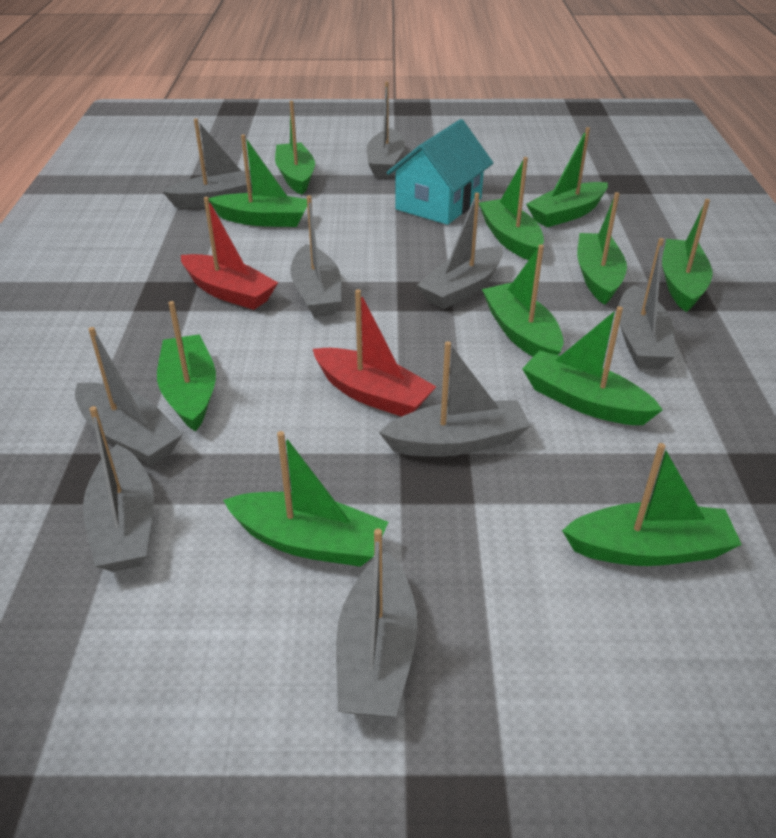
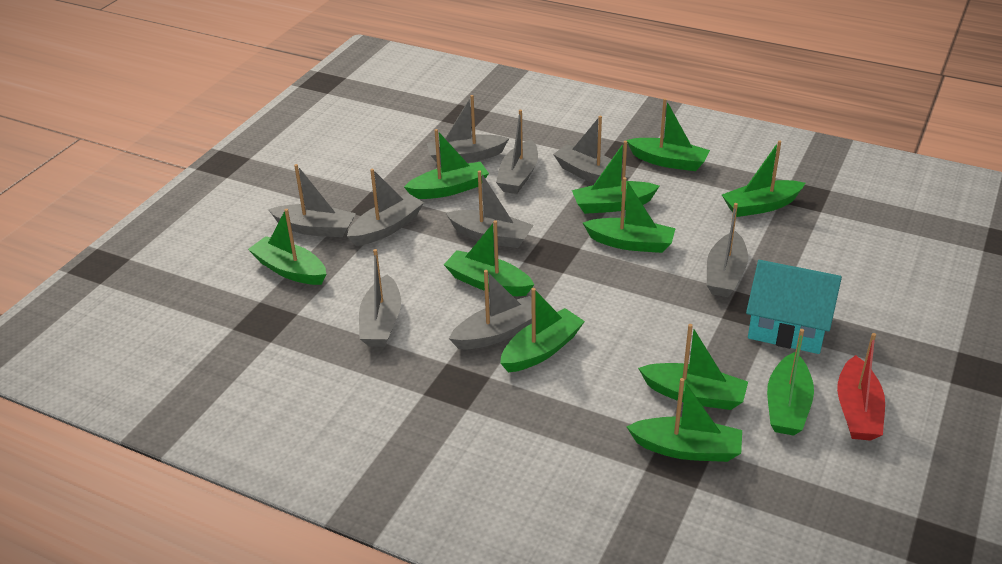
red boat: [181,197,278,310] [313,289,436,417] = 2 -> [837,333,885,441] = 1

